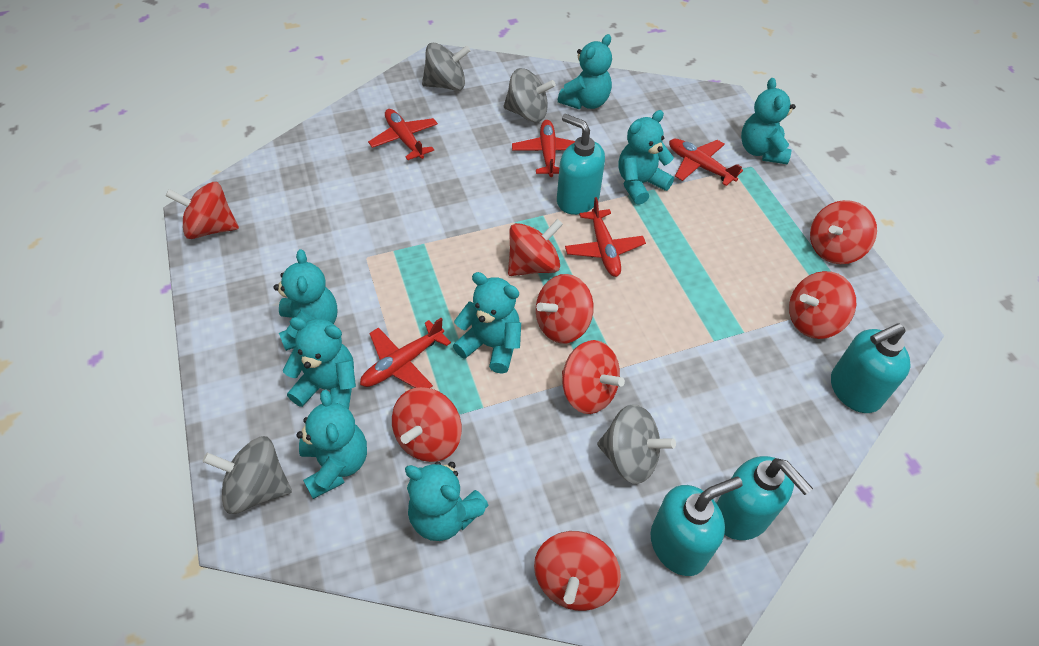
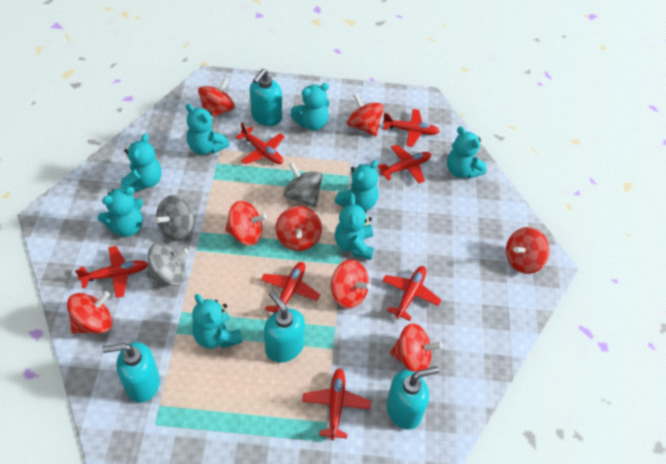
grey spinning top: [202,436,292,514] [422,43,471,90] [503,68,556,122] [597,404,676,484] = 4 -> [147,242,189,286] [154,195,193,241] [283,162,323,208] = 3
red plane: [360,318,451,388] [368,109,438,160] [512,120,575,177] [565,197,646,277] [669,139,743,186] = 5 -> [75,246,148,298] [235,122,285,164] [261,262,320,313] [302,368,371,440] [378,145,431,184] [382,266,441,321] [383,109,440,147] = 7

